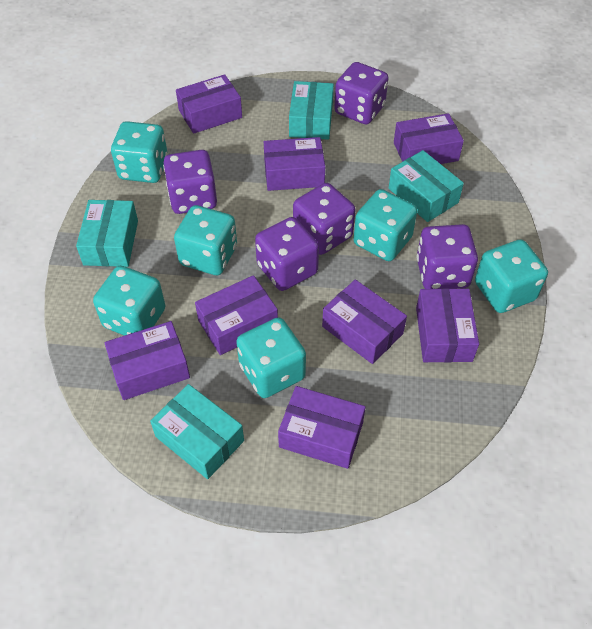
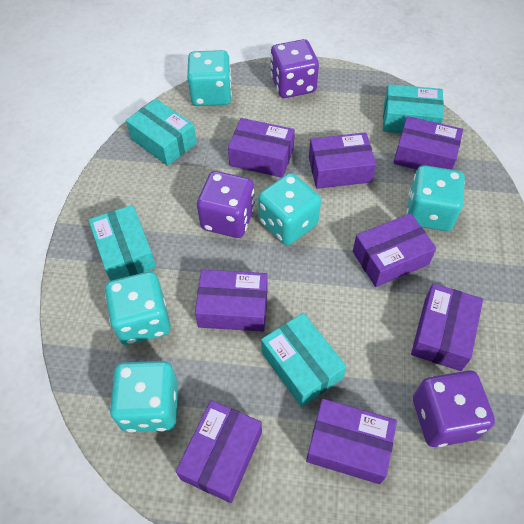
purple dice: [163,150,217,214] [255,217,319,291] [293,183,355,255] [334,62,388,125] [417,224,478,289] = 5 -> [197,171,255,238] [271,39,319,98] [413,370,495,447] = 3
turquoise dice: [93,266,166,336] [111,121,168,183] [174,205,237,275] [236,317,306,398] [353,189,417,261] [475,240,548,313] = 6 -> [105,272,171,345] [110,361,178,432] [187,50,232,106] [258,173,321,245] [406,165,465,231] = 5

